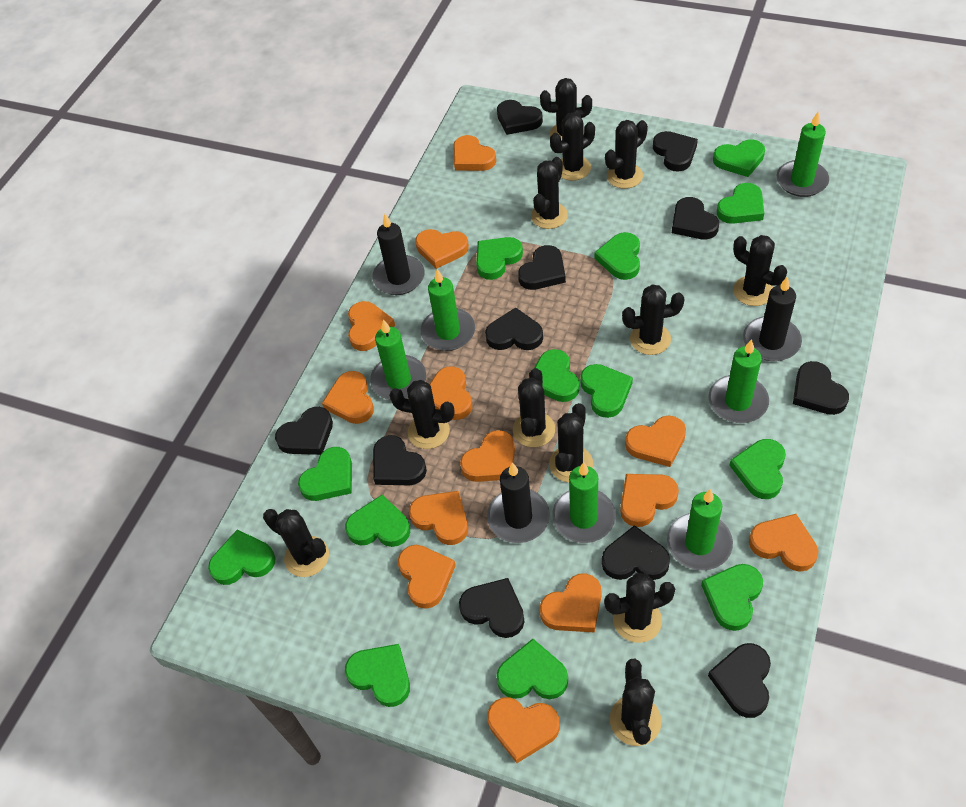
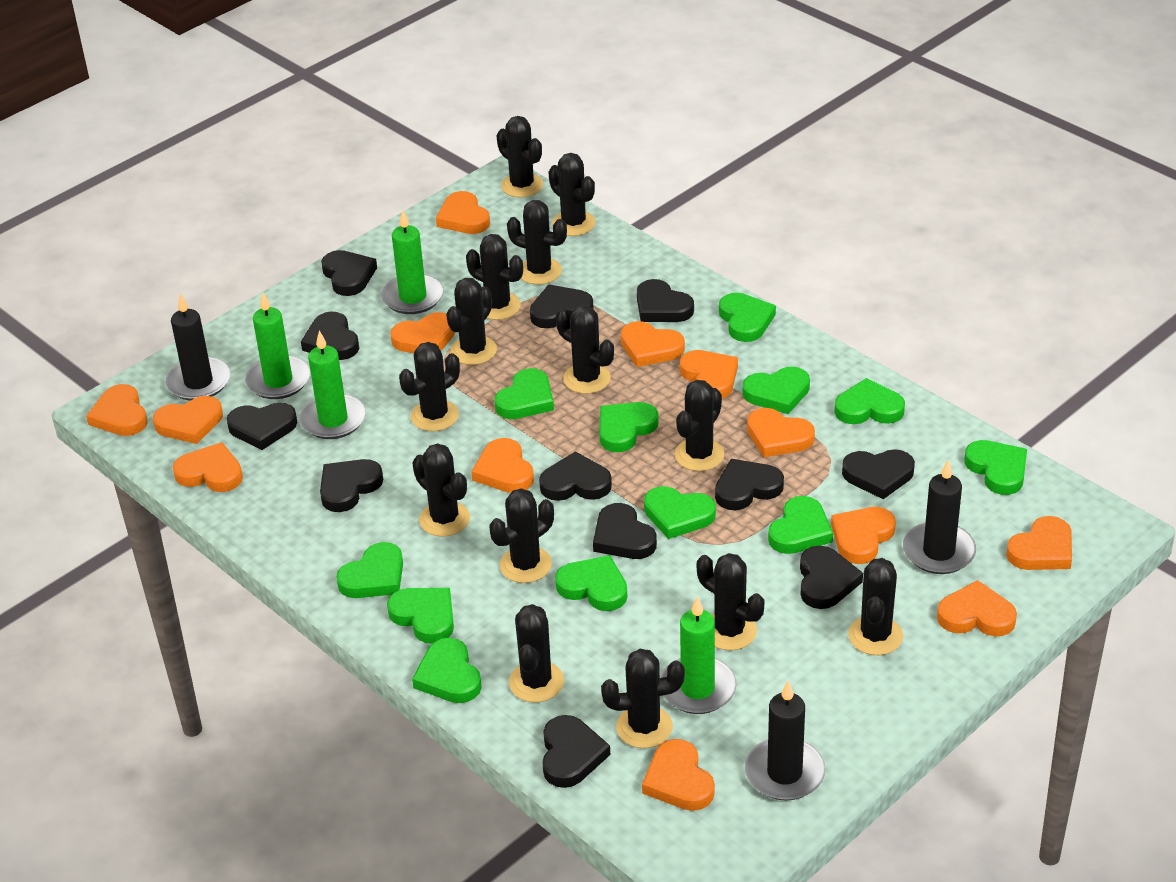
black cactus: [263,509,329,577] [389,380,454,449] [513,368,555,447] [531,157,568,229] [540,78,592,141] [549,403,593,483] [550,112,595,181] [604,573,675,643] [605,120,648,189] [610,659,661,746] [622,284,685,355] [733,235,787,306] = 12 -> [399,342,460,431] [412,443,470,537] [446,278,497,365] [466,234,523,320] [489,488,554,583] [497,116,543,198] [507,200,567,285] [509,604,564,702] [549,153,595,236] [556,305,614,394] [601,649,685,748] [675,380,724,471] [697,553,764,650] [848,558,903,655] = 14
black heart: [275,407,333,455] [373,435,427,485] [459,578,525,638] [485,307,543,350] [497,100,543,135] [518,245,566,290] [602,525,670,580] [653,131,698,172] [672,197,719,239] [708,643,771,718] [793,361,849,415] = 11 -> [227,403,297,450] [301,312,359,360] [320,459,383,512] [321,250,377,296] [530,284,594,328] [539,451,612,501] [542,715,610,788] [593,503,657,559] [637,279,694,322] [715,459,784,510] [800,546,863,609] [842,449,915,499] = 12
green candle: [370,319,426,400] [421,269,475,351] [552,462,616,543] [667,489,733,571] [708,339,769,423] [777,112,829,197] = 6 -> [245,293,310,399] [299,331,366,439] [381,210,444,314] [660,596,736,714] = 4
green heart: [208,530,276,585] [298,447,352,501] [345,495,410,547] [345,644,410,707] [476,237,523,280] [496,639,568,699] [535,349,579,402] [580,364,633,418] [594,232,640,280] [701,564,763,631] [713,139,765,177] [717,183,764,224] [729,439,786,499] = 13 -> [336,542,403,598] [387,588,454,643] [412,638,482,703] [495,368,554,419] [555,555,628,611] [599,402,659,452] [644,486,716,539] [719,293,776,342] [742,366,810,414] [768,496,833,554] [834,378,905,424] [964,440,1027,495] = 12

